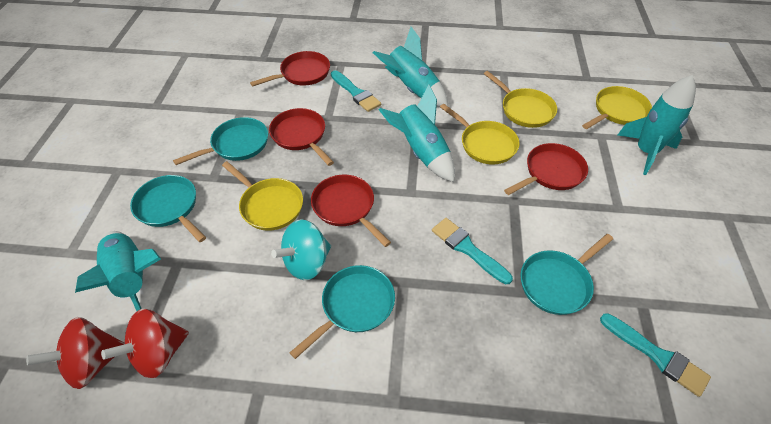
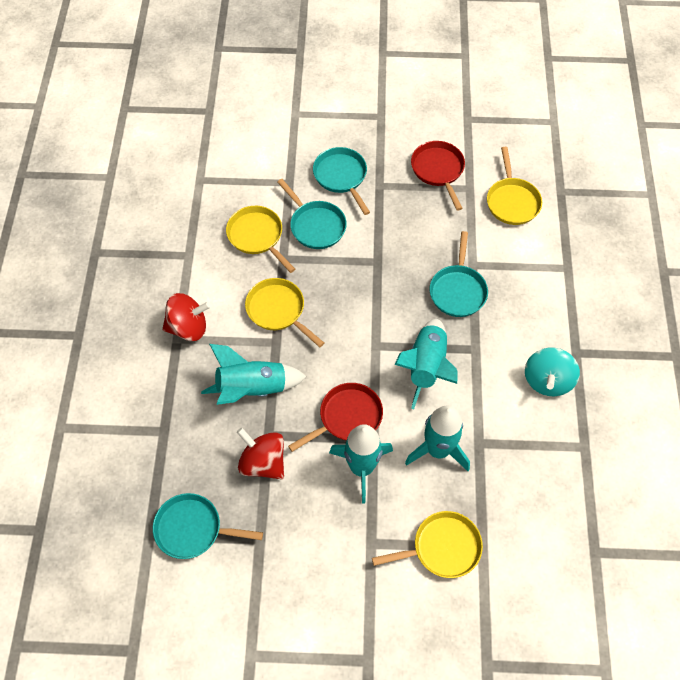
red pan: [250,51,330,86] [269,108,334,166] [311,175,391,247] [504,143,588,195] = 4 -> [288,383,383,452] [411,141,465,211] = 2
turquoise brush: [331,70,381,112] [432,218,513,284] [600,313,711,397] = 3 -> none = 0

